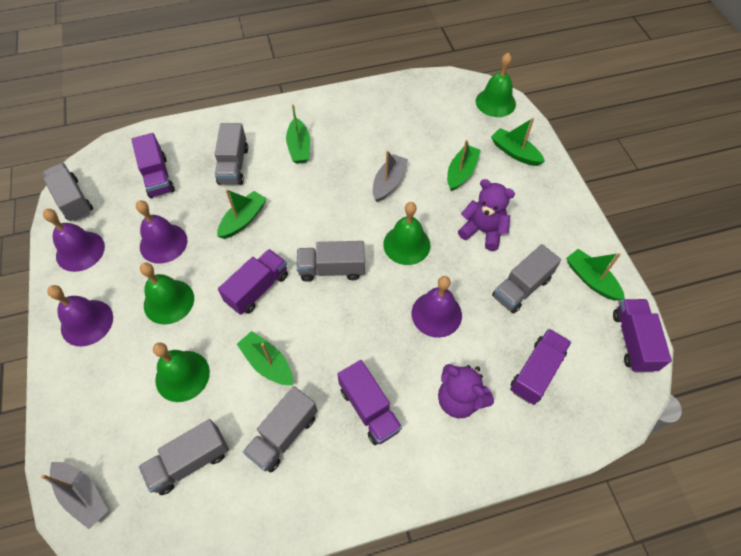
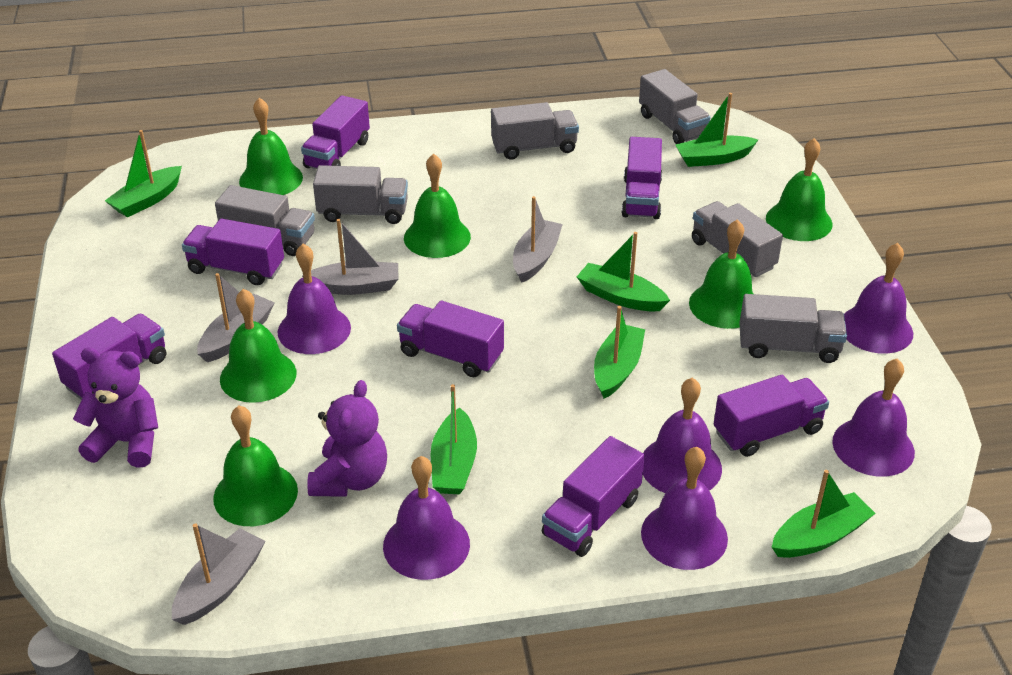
green bell: [140,263,194,325] [153,343,210,402] [383,202,430,265] [476,52,516,117] = 4 -> [213,406,298,526] [220,289,296,403] [239,98,303,195] [404,154,471,258] [689,219,754,329] [766,138,833,241] = 6
grey boat: [41,462,108,529] [373,150,408,202] = 2 -> [172,523,266,625] [197,273,275,362] [302,219,399,295] [513,196,563,283] = 4
purple bell: [43,209,105,272] [47,285,113,347] [136,200,187,264] [412,276,462,338] = 4 -> [278,244,351,354] [383,456,470,580] [641,447,728,570] [643,377,722,493] [832,358,915,477] [844,243,913,354] = 6
purple truck: [131,133,175,198] [218,249,288,315] [337,360,402,445] [510,329,571,405] [613,299,672,372] = 5 -> [52,314,166,400] [182,218,284,285] [301,95,370,169] [397,301,504,377] [542,436,645,557] [621,137,662,219] [714,375,829,457] = 7

